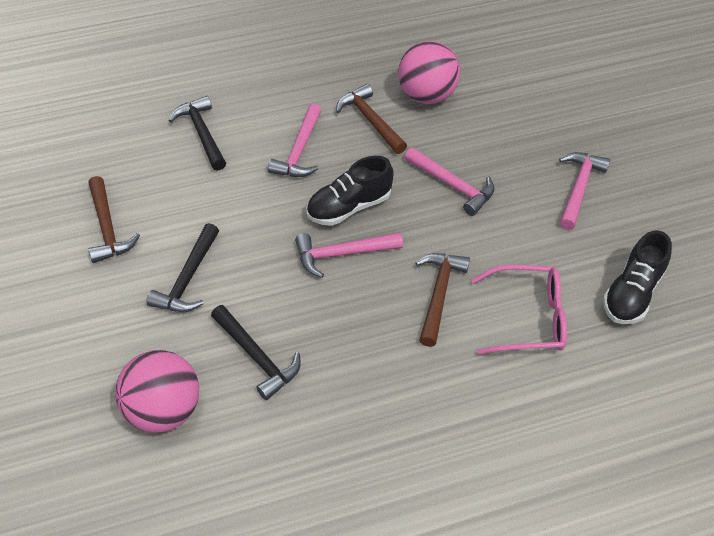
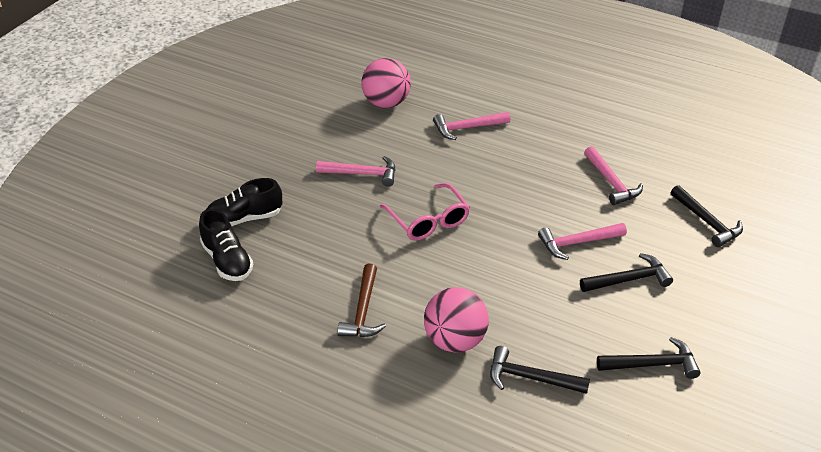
black hammer: [146,223,219,312] [169,96,226,171] [211,305,301,400] = 3 -> [490,346,590,394] [580,253,673,292] [597,337,701,379] [671,185,743,247] = 4
brown hammer: [88,176,140,263] [336,84,407,154] [415,253,470,347] = 3 -> [337,264,386,337] = 1

